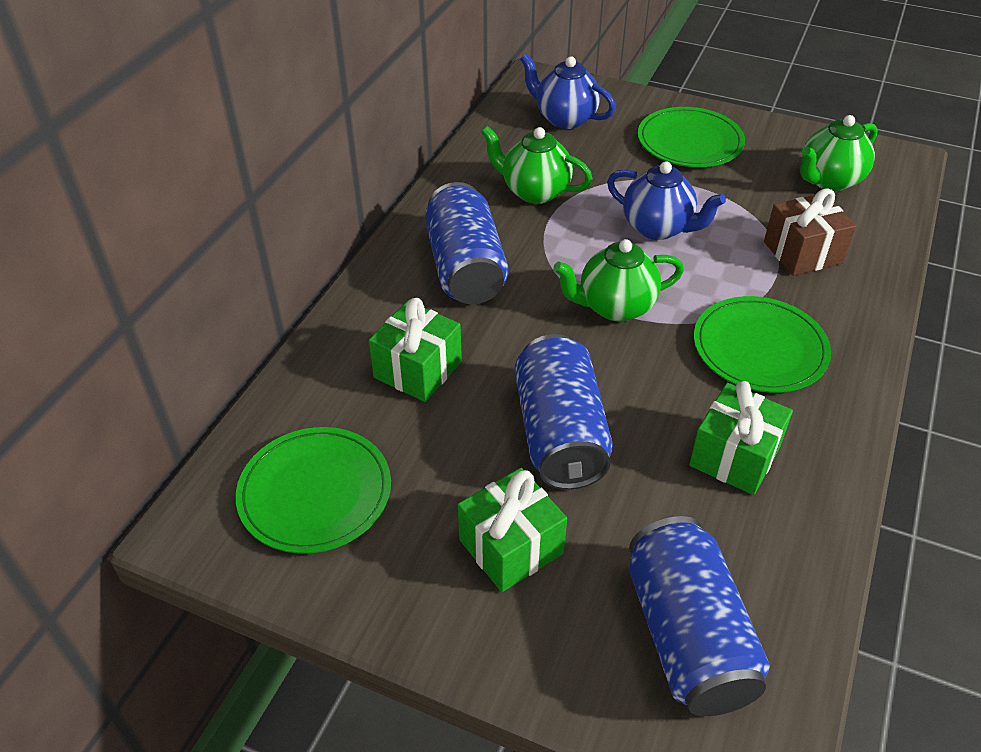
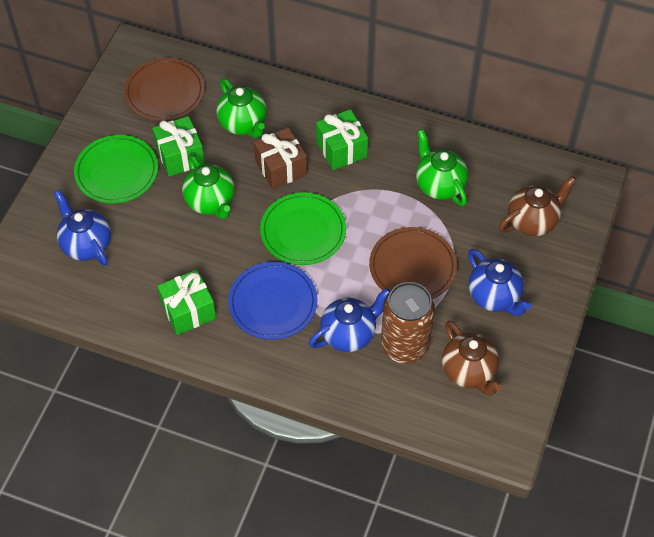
blue can: [425,182,509,304] [515,334,613,490] [629,516,770,716] = 3 -> none = 0
blue plate: none = 0 -> [228,262,317,340] = 1
blue teapot: [520,54,616,129] [607,161,726,240] = 2 -> [54,190,111,266] [309,288,390,352] [468,249,531,316] = 3
brown can: none = 0 -> [381,282,435,364] = 1
brown plate: none = 0 -> [124,58,205,121] [369,227,457,299] = 2
brown teapot: none = 0 -> [442,321,502,396] [499,176,576,236] = 2
green plate: [236,427,391,554] [638,107,745,167] [694,296,831,393] = 3 -> [74,135,158,204] [260,192,346,265] = 2

